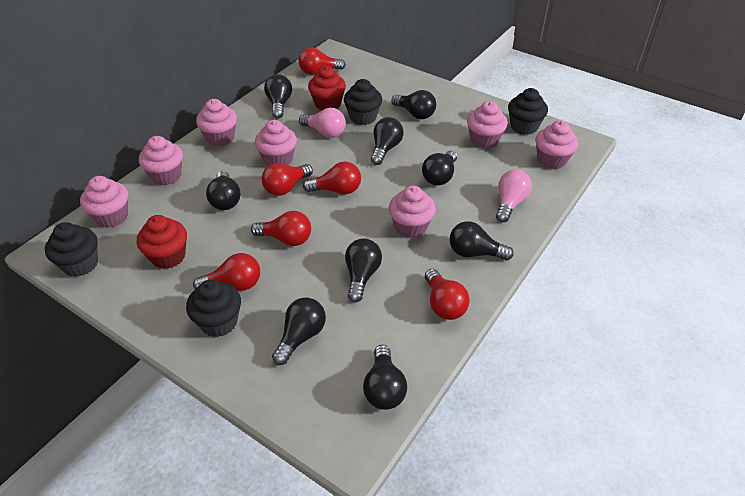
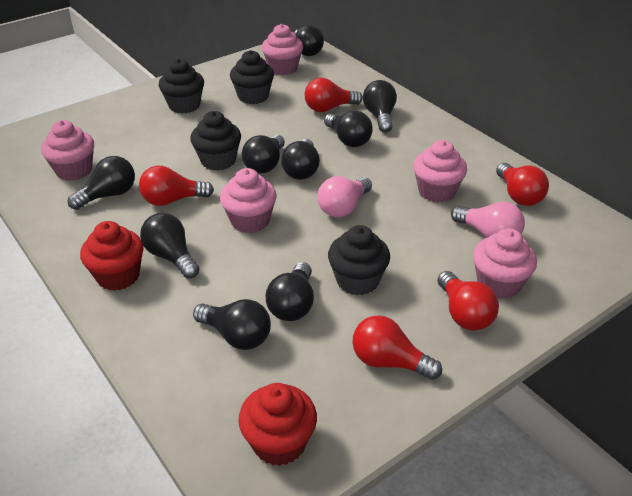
pink cupcake: [80,176,128,228] [139,136,183,185] [196,99,237,146] [255,120,297,166] [389,186,436,238] [467,101,508,149] [535,120,578,169] = 7 -> [41,120,94,181] [220,168,277,233] [262,24,303,75] [413,140,467,202] [473,228,537,299] = 5
red light bulb: [193,253,260,291] [251,211,311,246] [262,163,313,196] [298,47,346,75] [303,161,361,194] [425,269,470,320] = 6 -> [139,166,214,206] [304,78,363,112] [353,315,442,380] [437,271,499,331] [496,163,549,206] = 5

